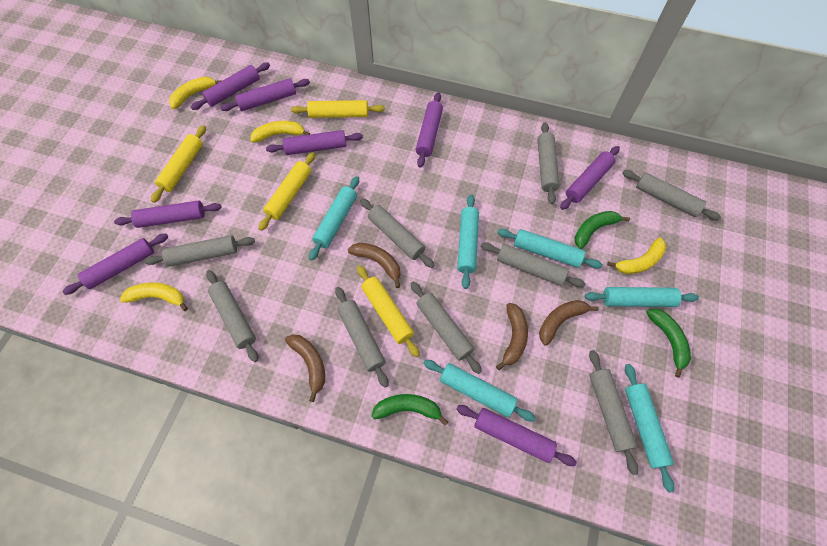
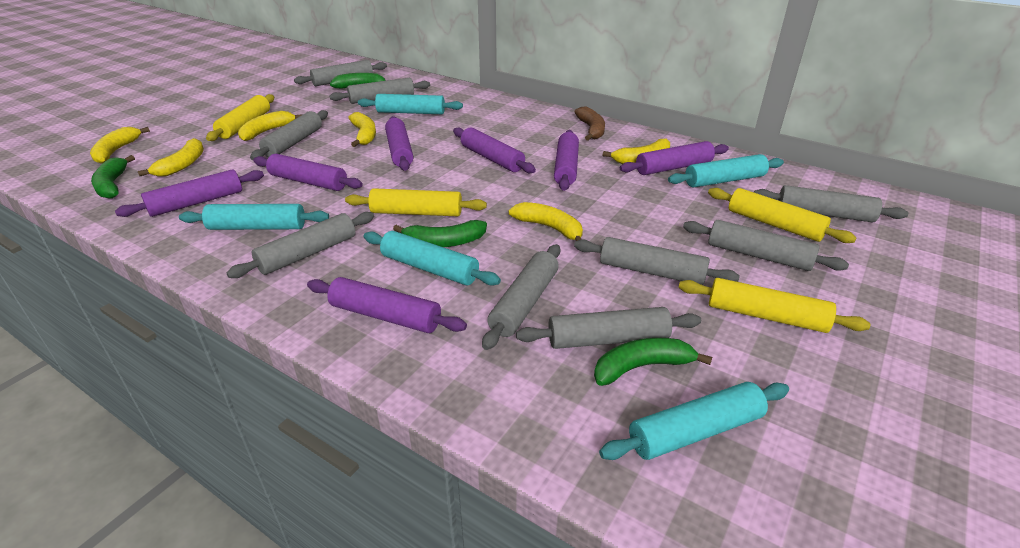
brown banana: [285,334,325,402] [348,243,401,288] [496,303,528,370] [539,300,599,346] = 4 -> [574,107,605,141] = 1
green banana: [371,394,448,426] [574,211,630,249] [646,309,691,378] = 3 -> [91,155,135,199] [330,73,386,89] [393,220,487,247] [594,338,712,386] = 4
purple rolling pin: [62,233,168,295] [114,200,222,228] [191,63,270,110] [220,78,310,111] [266,130,363,155] [416,92,443,168] [456,405,577,466] [560,146,620,210] = 8 -> [115,169,264,217] [253,154,363,191] [307,277,467,333] [385,116,413,171] [453,127,536,173] [554,130,579,191] [620,141,729,175] = 7
turquoise rolling pin: [309,176,359,261] [423,360,536,421] [457,194,479,289] [497,229,603,268] [585,287,699,307] [625,364,675,493] = 6 -> [179,204,329,230] [358,94,463,114] [364,231,501,286] [599,382,789,460] [668,154,784,188] = 5
yellow banana: [120,282,188,311] [169,77,221,109] [250,121,310,142] [607,237,667,274] = 4 -> [90,127,150,164] [138,138,204,177] [238,111,303,141] [348,112,376,147] [508,202,583,241] [603,139,670,164] = 6

